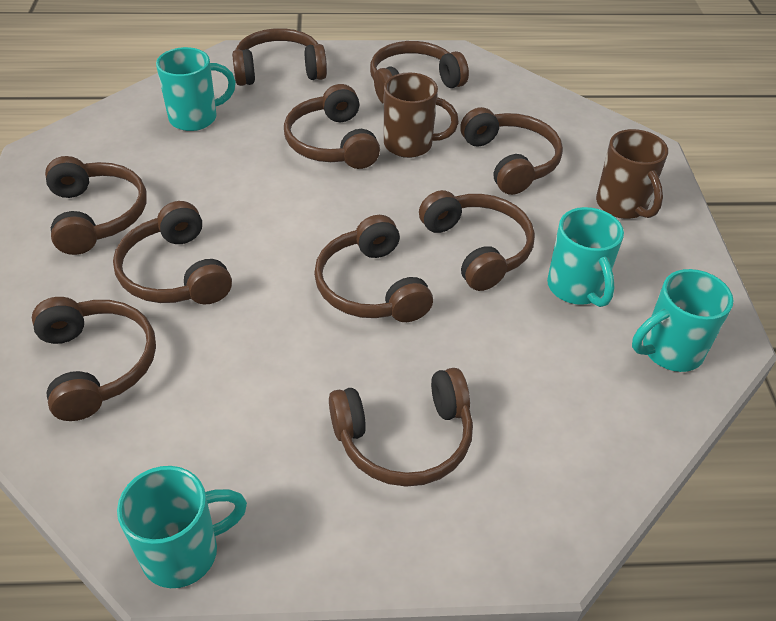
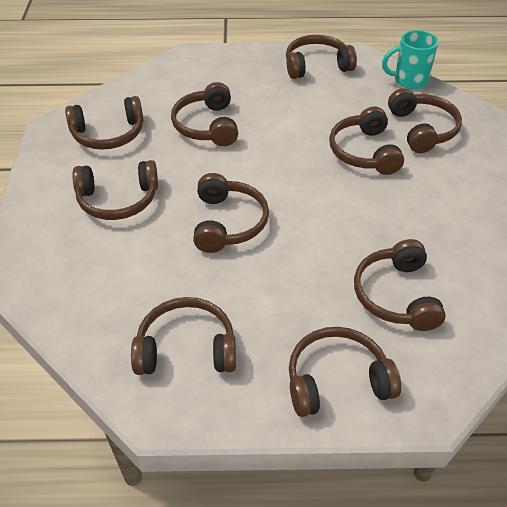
brown mug: [384,72,459,158] [596,129,668,219] = 2 -> none = 0
turquoise mug: [117,466,247,588] [156,47,236,131] [547,207,624,307] [632,269,734,372] = 4 -> [382,30,438,89] = 1

